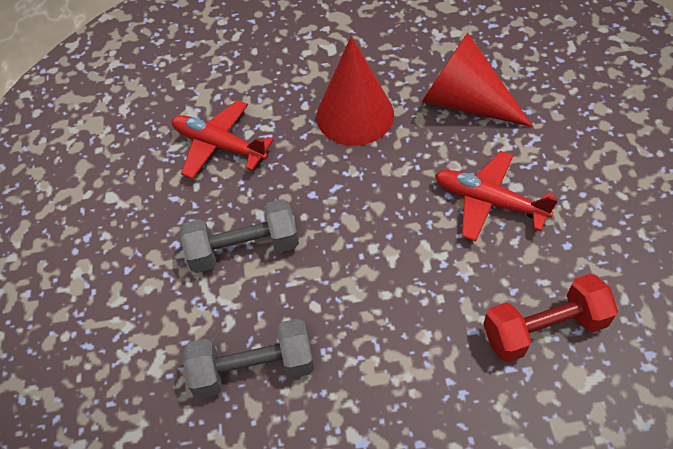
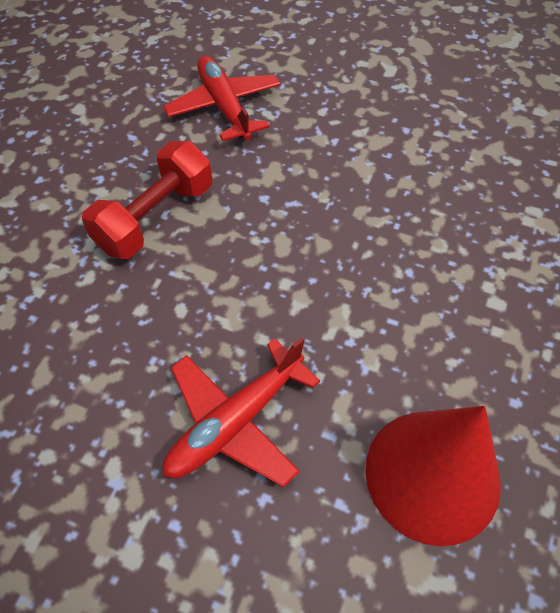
grey dumbbell: [180,199,299,273] [183,318,314,399] = 2 -> none = 0
red cone: [316,36,394,146] [422,33,533,127] = 2 -> [365,406,501,546] = 1

